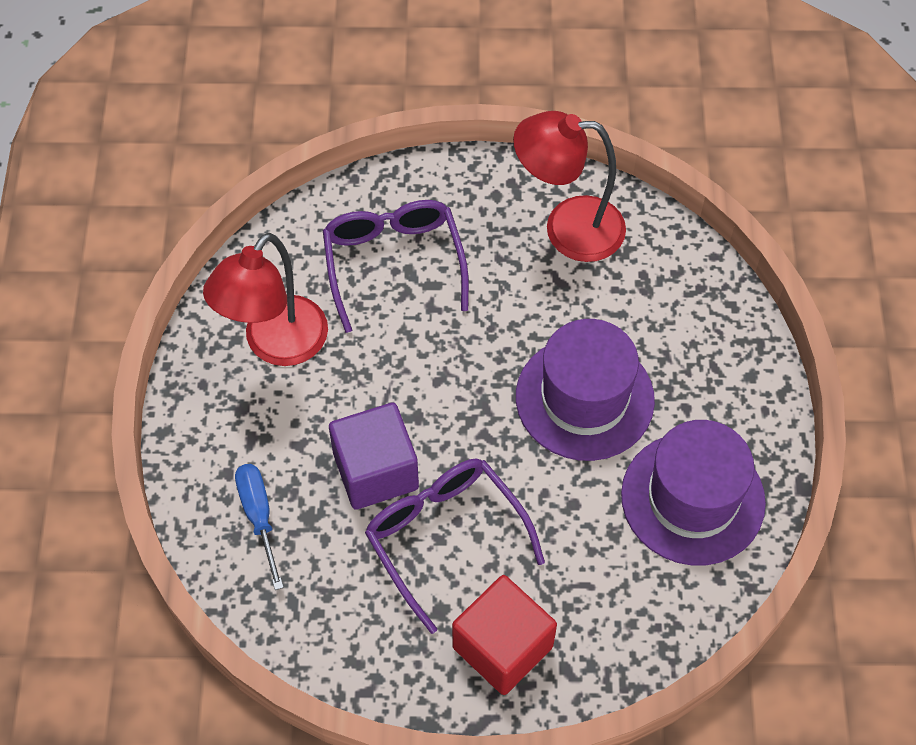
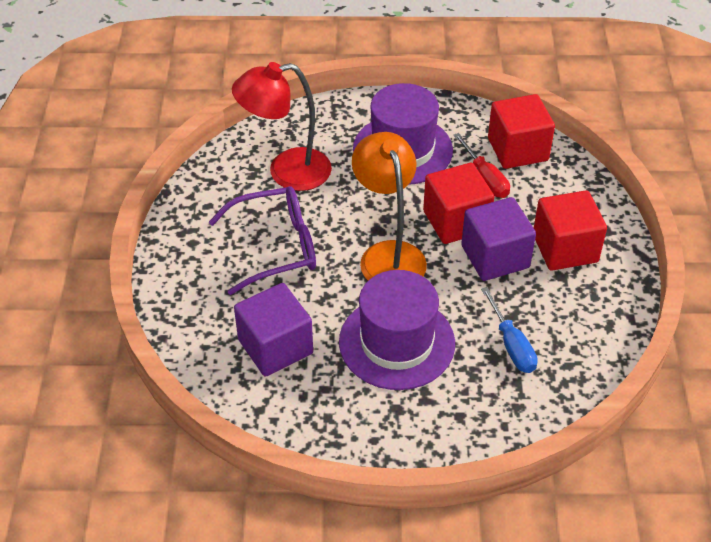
orange lamp: none = 0 -> [352,132,427,281] = 1
purple cube: [329,402,419,510] = 1 -> [234,283,313,376] [461,197,536,281] = 2
purple glasses: [323,200,469,333] [365,459,545,634] = 2 -> [209,186,316,295] = 1
red cube: [452,575,557,695] = 1 -> [423,163,494,244] [488,94,555,169] [534,190,607,271] = 3
red lamp: [203,233,328,366] [513,111,626,262] = 2 -> [232,62,332,191] = 1
red screwdriver: none = 0 -> [454,133,510,198] = 1

